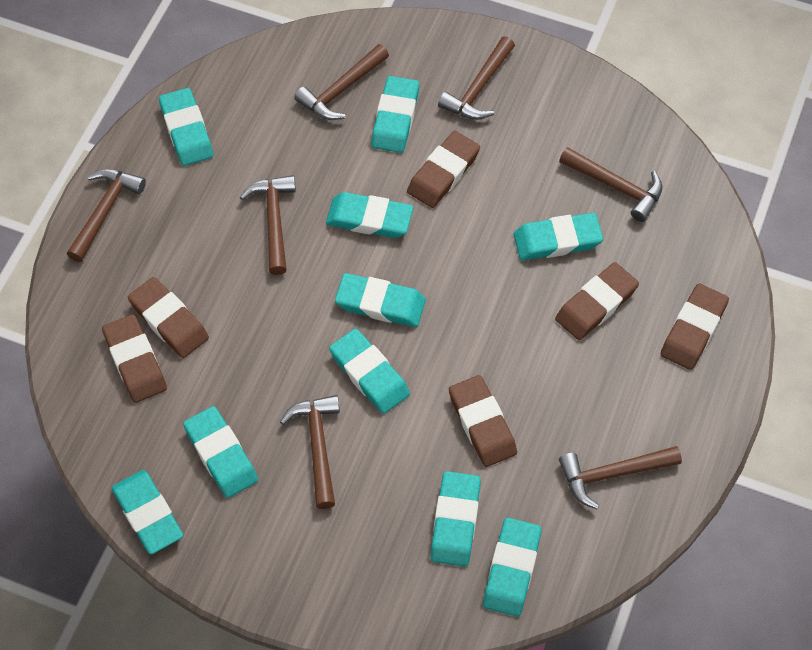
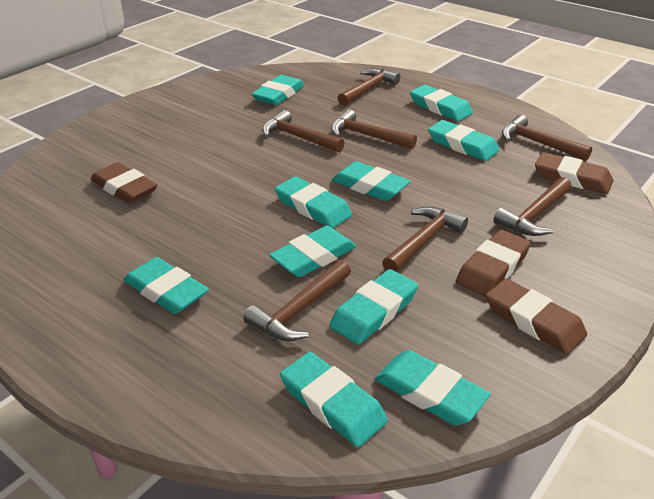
brown eraser: [102,314,167,403] [128,277,209,358] [407,131,480,208] [449,375,517,467] [555,262,639,340] [661,284,729,370] = 6 -> [91,162,158,204] [456,230,531,297] [486,278,587,354] [535,152,613,194] = 4

